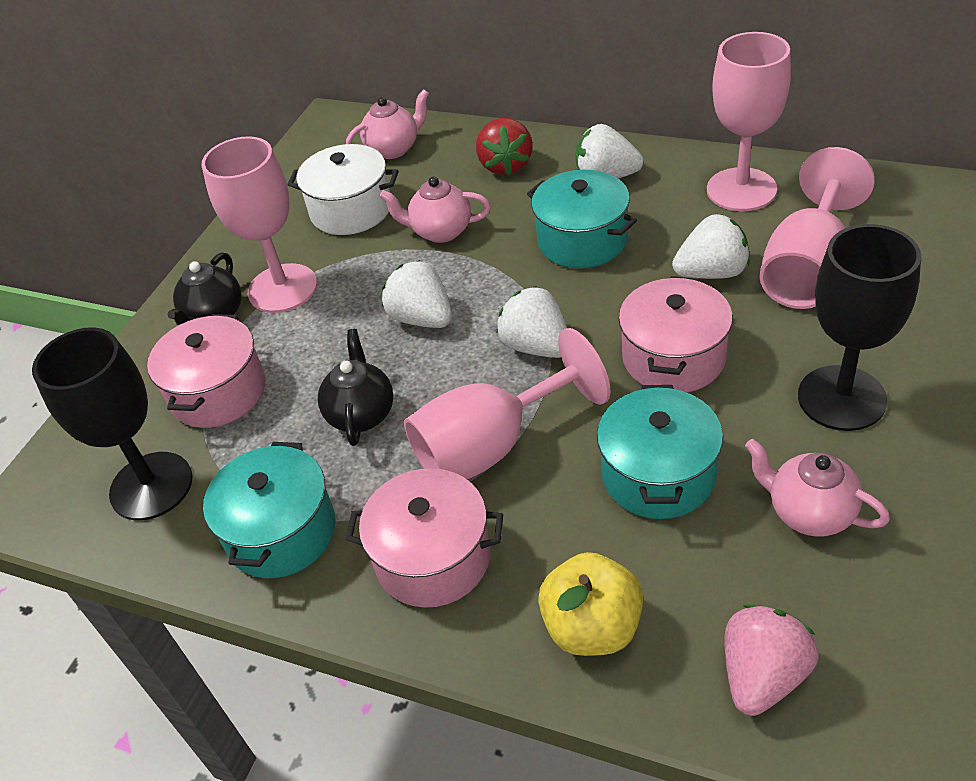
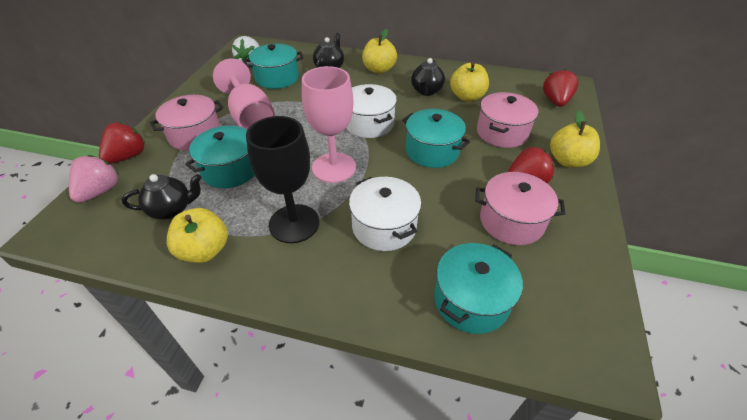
black goblet: [32,327,193,520] [798,224,921,431] = 2 -> [246,116,319,243] = 1
black teapot: [167,252,242,326] [318,329,393,446] = 2 -> [121,174,201,219] [313,33,344,68] [411,58,445,96] = 3
pink goblet: [201,136,317,313] [404,328,610,479] [707,32,791,211] [759,147,875,309] = 4 -> [213,59,275,129] [302,66,356,183] = 2
pink teapot: [346,89,429,159] [379,176,491,243] [745,439,890,537] = 3 -> none = 0
red strawberry: [476,118,533,175] = 1 -> [99,122,146,164] [508,147,555,183] [543,69,579,107] = 3
turquoise pot: [203,442,336,578] [527,170,637,268] [597,385,723,519] = 3 -> [185,126,255,188] [244,44,303,89] [402,109,470,168] [434,243,523,334] = 4
white pot: [287,144,398,235] = 1 -> [347,84,397,138] [349,177,421,251] = 2
white strawberry: [382,260,452,328] [496,286,567,358] [575,124,644,179] [672,214,750,279] = 4 -> [232,36,260,65] = 1
yellow apple: [538,552,643,656] = 1 -> [167,208,228,263] [362,29,397,74] [450,62,489,101] [550,111,600,168] = 4

